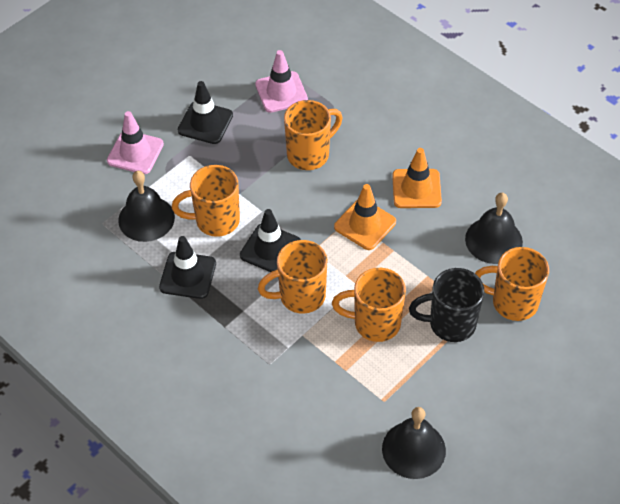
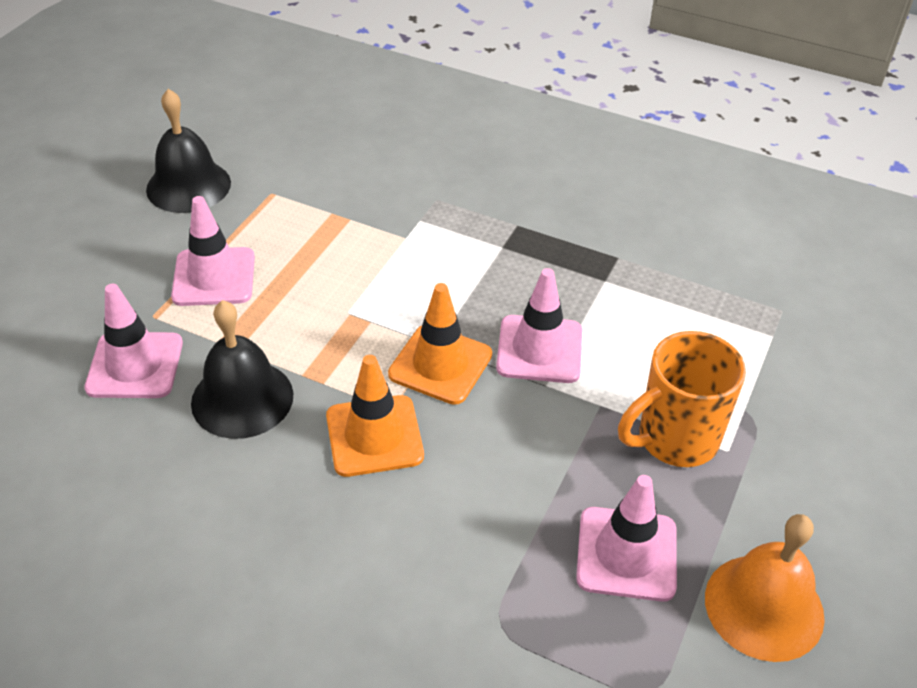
black bell: [118,171,175,242] [382,407,446,479] [465,193,523,264] = 3 -> [146,89,231,213] [191,300,293,439] = 2
black mug: [409,268,484,342] = 1 -> none = 0
black traffic cone: [159,236,216,299] [178,81,233,144] [240,209,301,272] = 3 -> none = 0
orange bell: none = 0 -> [705,514,825,662] = 1
orange mug: [172,165,240,237] [258,240,327,314] [284,100,342,170] [332,268,406,342] [475,247,549,321] = 5 -> [618,331,746,467] = 1
pink traffic cone: [107,111,164,174] [255,50,308,113] = 2 -> [84,284,183,398] [171,196,255,306] [496,268,582,383] [576,475,677,602] = 4

